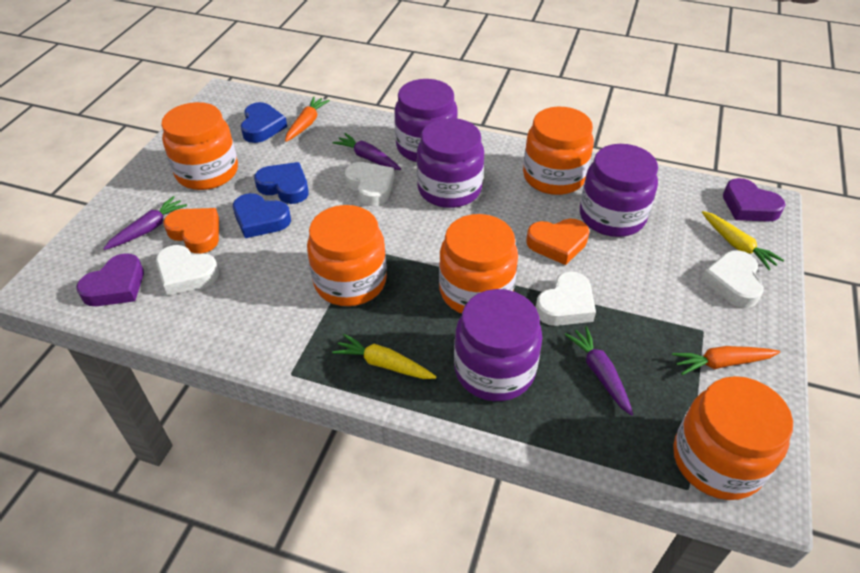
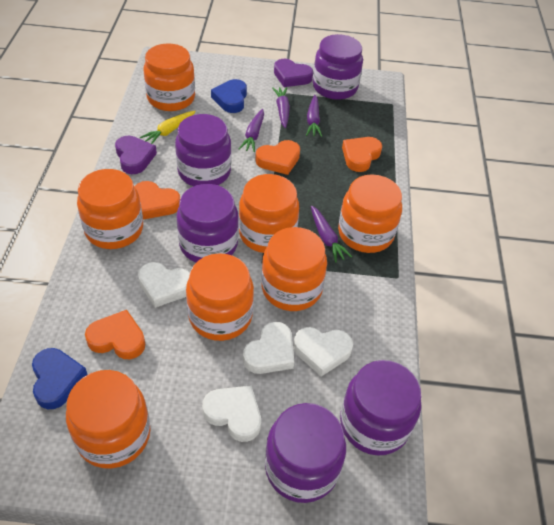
blue heart: [233,193,291,238] [241,102,287,143] [254,162,309,204] = 3 -> [32,348,88,409] [211,79,247,113] = 2
orange carrot: [285,97,330,142] [672,346,780,375] = 2 -> none = 0
orange heart: [164,208,219,254] [526,219,589,265] = 2 -> [85,310,145,359] [135,181,180,220] [255,140,300,175] [342,137,382,172] = 4
orange jar: [161,102,238,190] [307,205,387,306] [439,214,518,314] [523,106,594,195] [673,376,793,500] = 5 -> [66,370,150,469] [77,169,143,249] [143,43,195,111] [186,253,254,341] [239,174,299,253] [261,227,327,311] [338,174,402,253] = 7
purple carrot: [103,196,187,250] [332,133,401,170] [565,326,633,416] = 3 -> [239,109,264,152] [272,87,290,128] [306,95,322,137] [311,206,352,263] = 4
purple jar: [394,79,458,162] [417,118,484,208] [454,289,542,401] [580,144,658,237] = 4 -> [175,114,231,186] [176,184,239,262] [265,403,346,503] [313,34,363,100] [340,360,421,455] = 5
yellow carrot: [332,334,437,379] [702,211,784,270] = 2 -> [140,111,196,144] = 1

